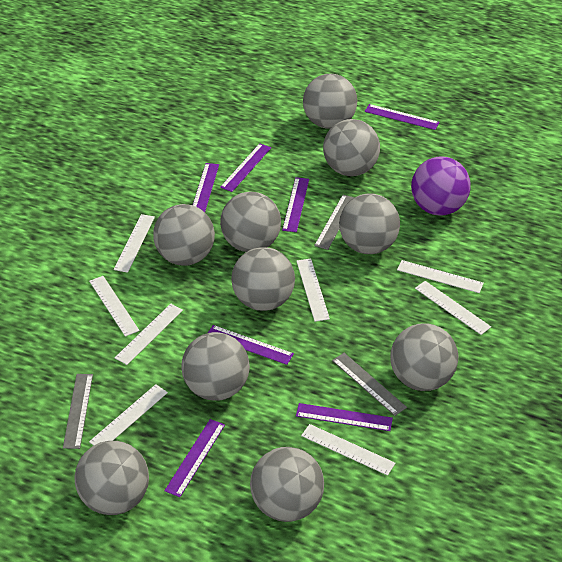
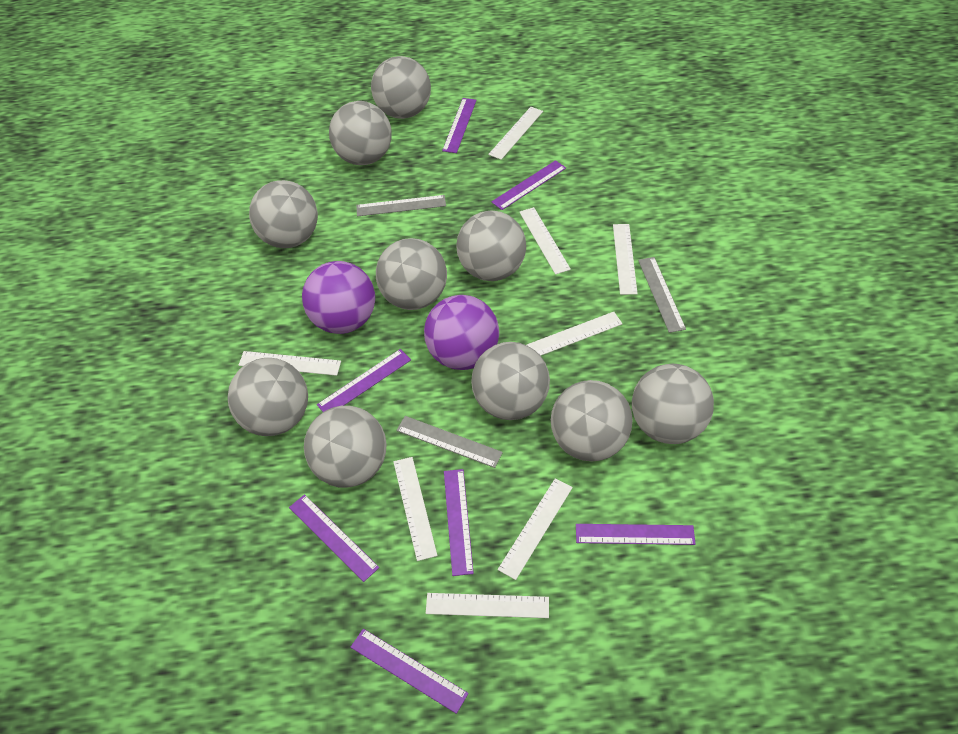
purple ball: [411,157,470,216] = 1 -> [302,261,375,334] [424,295,499,370] = 2

